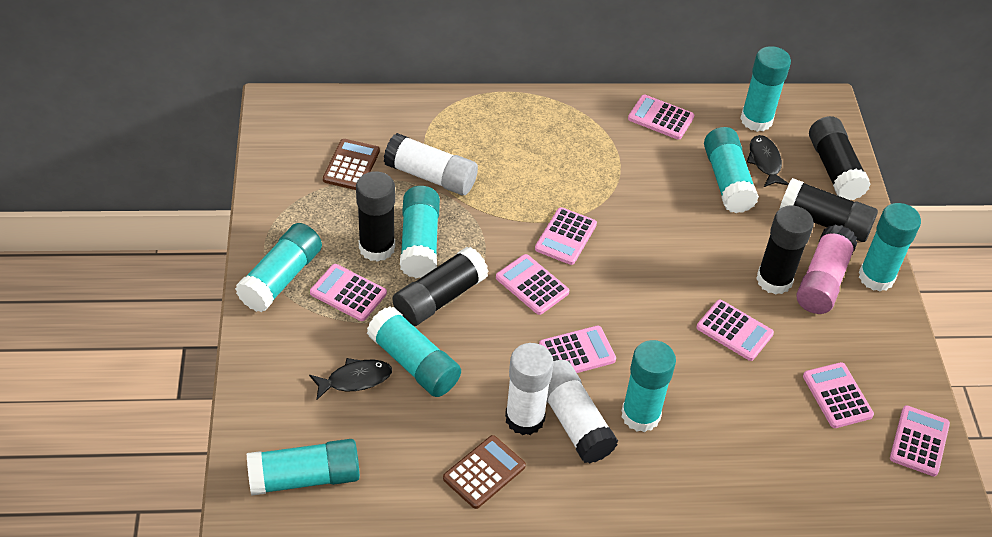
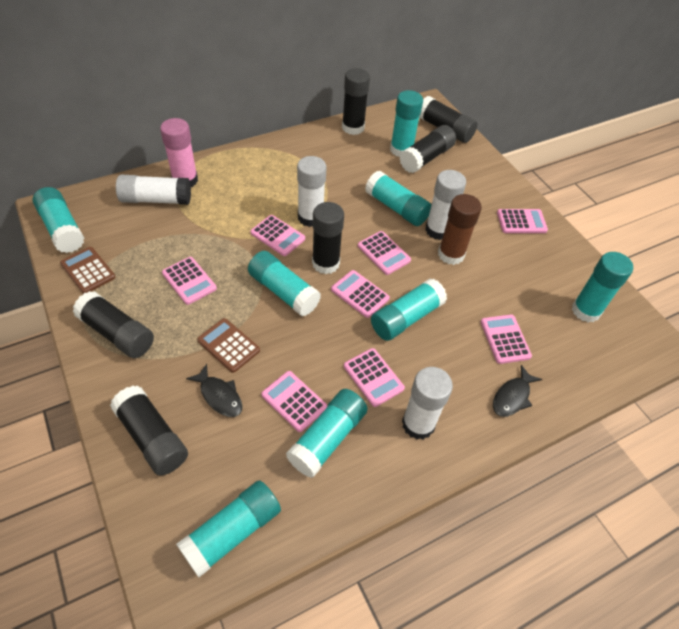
black glue stick: [356,171,395,262] [392,247,489,326] [756,206,814,295] [780,178,878,242] [809,116,871,200] = 5 -> [73,291,154,358] [110,386,188,476] [312,202,344,274] [342,68,370,135] [399,125,456,173] [419,96,478,143] = 6
brown glue stick: none = 0 -> [438,194,482,265] = 1
white glue stick: [384,133,478,195] [505,343,553,435] [547,360,618,464] = 3 -> [116,175,191,205] [297,156,326,227] [402,367,453,440] [425,170,466,240] = 4

